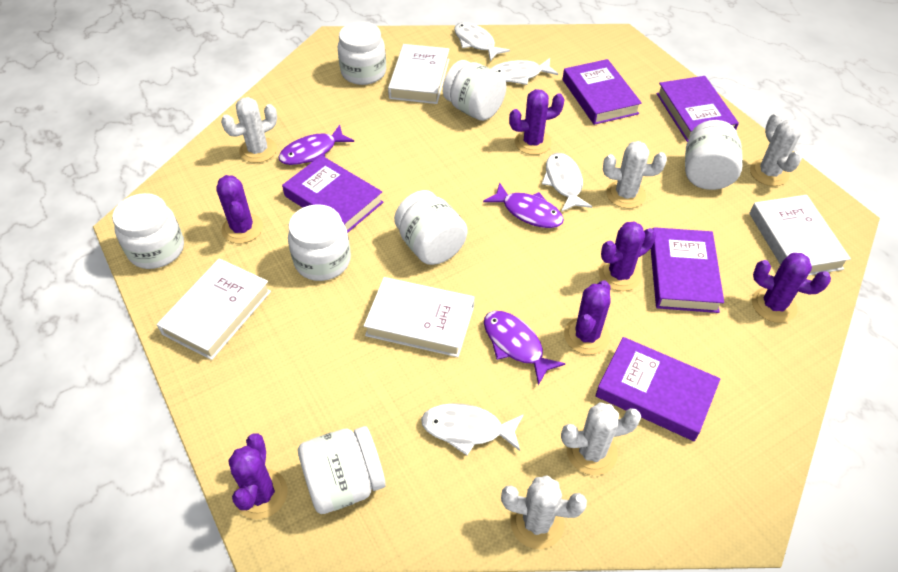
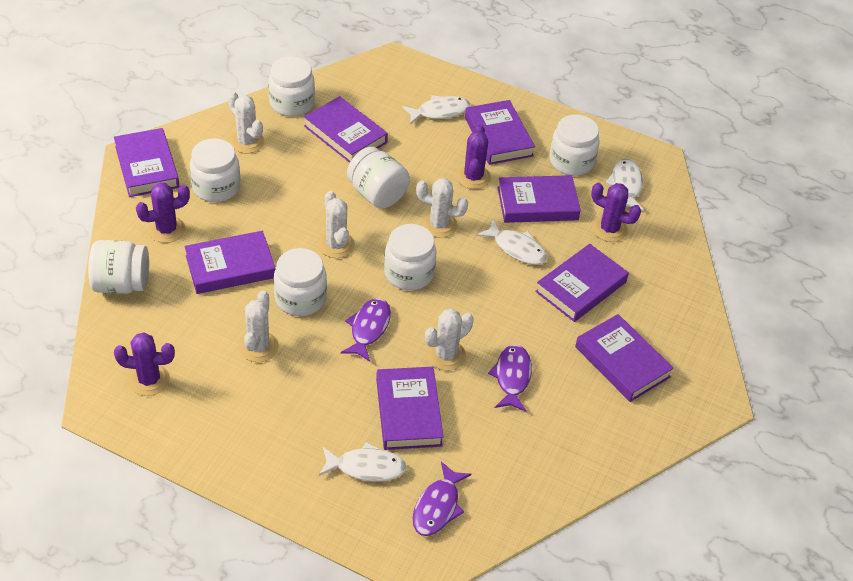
purple book: [282,155,383,233] [563,59,642,125] [595,337,720,441] [651,227,724,313] [657,76,739,142] = 5 -> [114,128,179,197] [185,231,276,294] [304,96,388,163] [376,367,443,450] [465,100,535,165] [497,175,581,223] [535,244,629,322] [575,314,674,402] = 8
purple cactus: [216,175,263,244] [228,433,287,520] [509,89,565,155] [564,280,611,355] [599,222,656,291] [752,253,831,323] = 6 -> [114,332,175,396] [136,183,190,243] [456,124,491,189] [591,183,641,242] = 4
white book: [157,258,271,360] [364,277,474,357] [388,44,449,104] [750,195,851,276] = 4 -> none = 0

